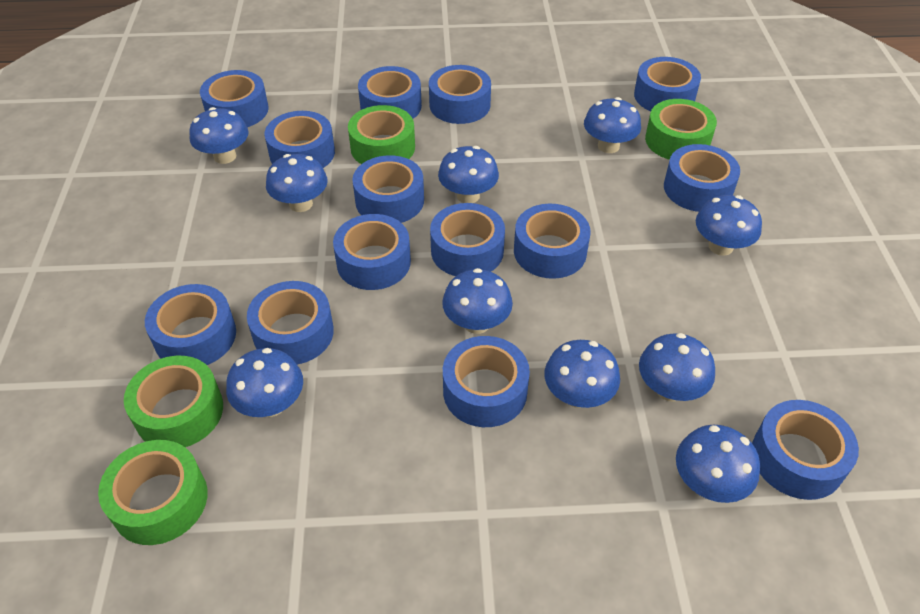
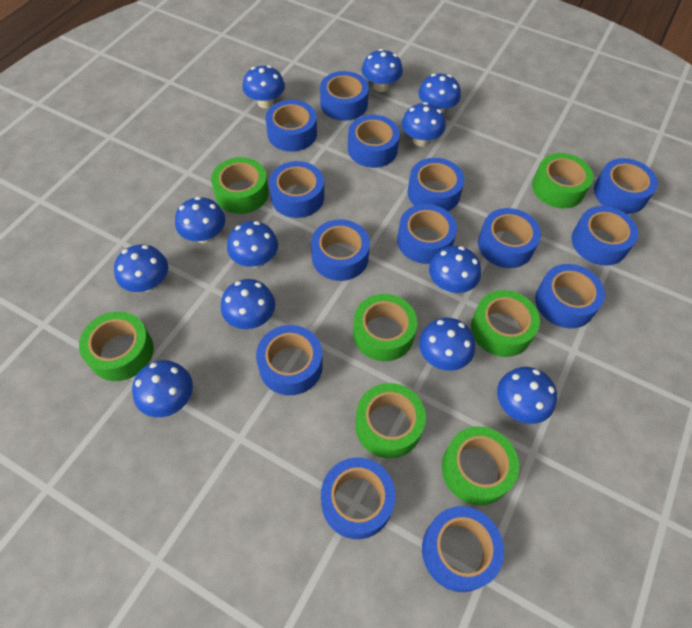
blue mushroom: [189,107,249,164] [226,348,303,417] [266,154,328,212] [438,146,499,203] [442,268,513,334] [545,340,620,408] [584,97,641,153] [639,333,715,402] [676,425,760,503] [696,195,762,256] = 10 -> [114,245,168,292] [132,360,193,417] [175,197,225,243] [221,279,275,329] [227,221,278,268] [242,65,285,108] [362,49,403,92] [402,102,446,147] [418,74,461,114] [419,318,475,371] [429,246,481,293] [497,367,557,424] = 12
green tape: [98,440,208,545] [124,356,223,447] [348,105,415,164] [645,99,717,160] = 4 -> [79,311,154,381] [211,157,269,214] [353,294,417,361] [355,383,426,458] [442,427,519,505] [471,290,540,357] [532,153,593,208] = 7

